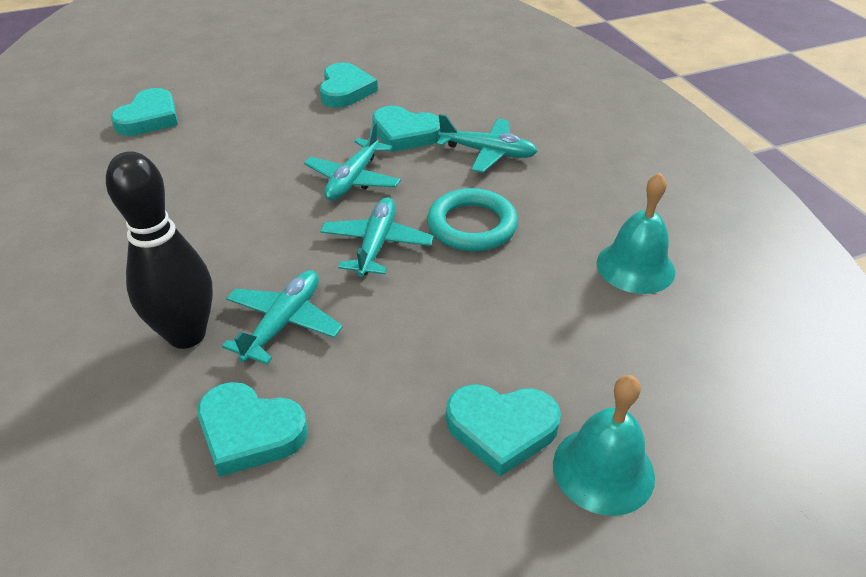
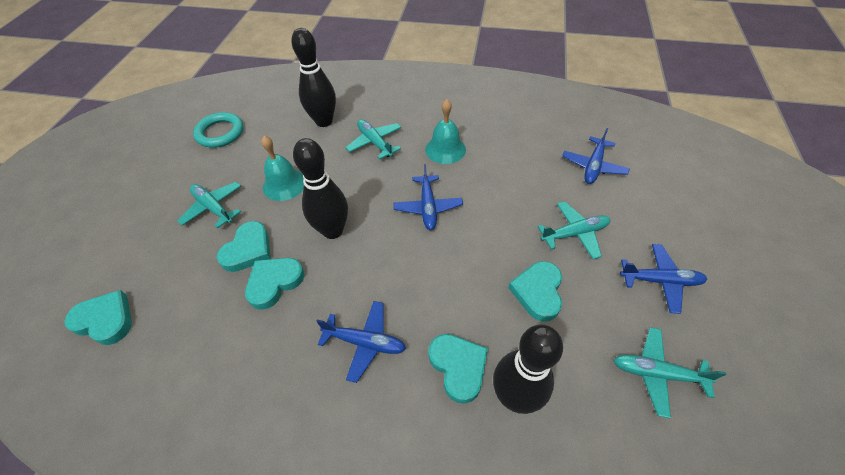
black bowling pin: [106,151,213,349] = 1 -> [291,28,336,127] [293,138,348,239] [493,325,563,414] = 3
blue plane: none = 0 -> [316,301,406,383] [394,164,463,230] [562,128,630,184] [620,244,707,314] = 4

